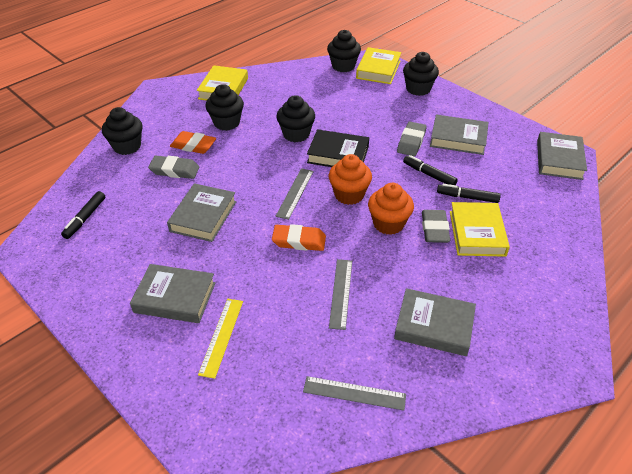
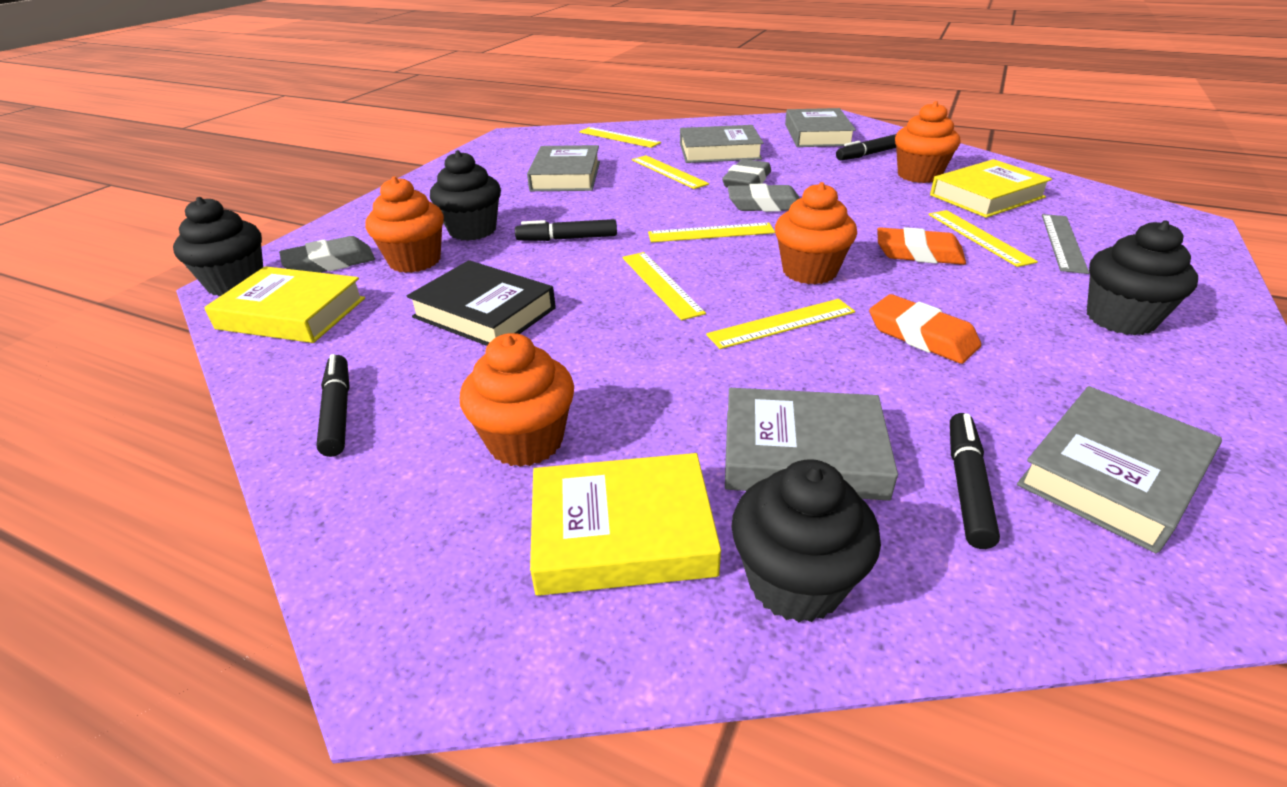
black cupcake: [102,107,142,155] [205,84,244,131] [276,95,315,142] [327,30,361,72] [403,52,439,96] = 5 -> [173,197,263,296] [430,150,501,241] [731,459,881,622] [1087,221,1198,335] = 4
black marker: [61,191,105,239] [403,155,458,185] [437,184,501,203] = 3 -> [316,354,350,457] [515,219,617,241] [836,134,896,160] [950,413,1000,549] = 4
grey ruler: [275,168,314,220] [303,376,406,411] [329,259,352,330] = 3 -> [1042,214,1089,274] = 1
orange cupcake: [329,154,372,205] [368,183,414,235] = 2 -> [365,176,444,273] [460,333,574,467] [775,182,857,284] [895,101,960,183] = 4
yellow ruler: [198,299,243,379] = 1 -> [579,127,661,148] [622,252,706,321] [632,155,709,189] [648,222,775,242] [706,299,855,349] [928,210,1038,267] = 6

